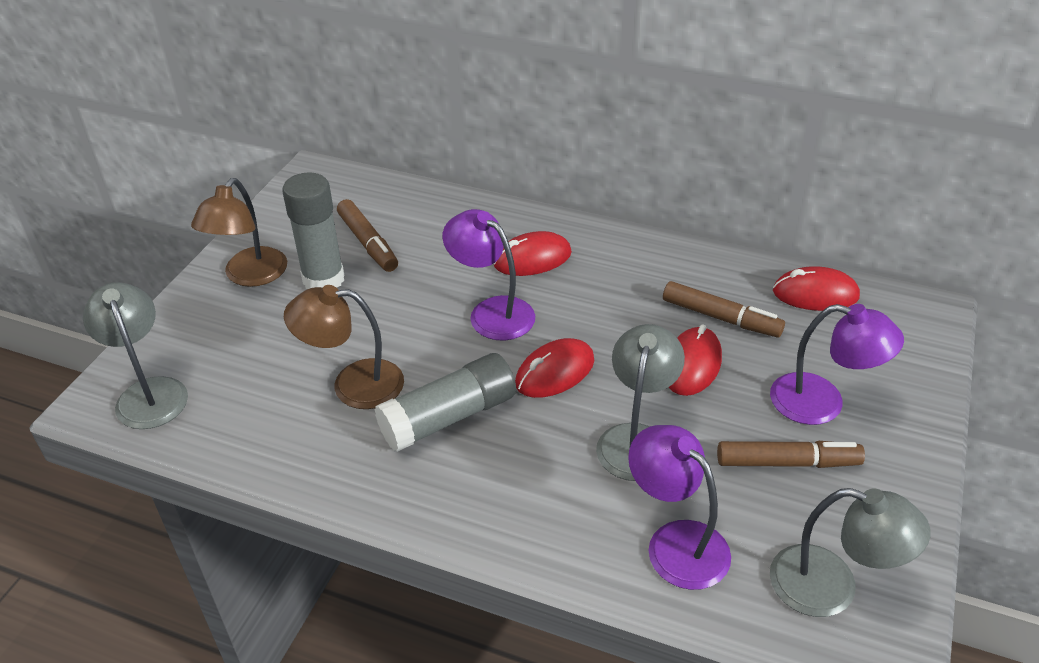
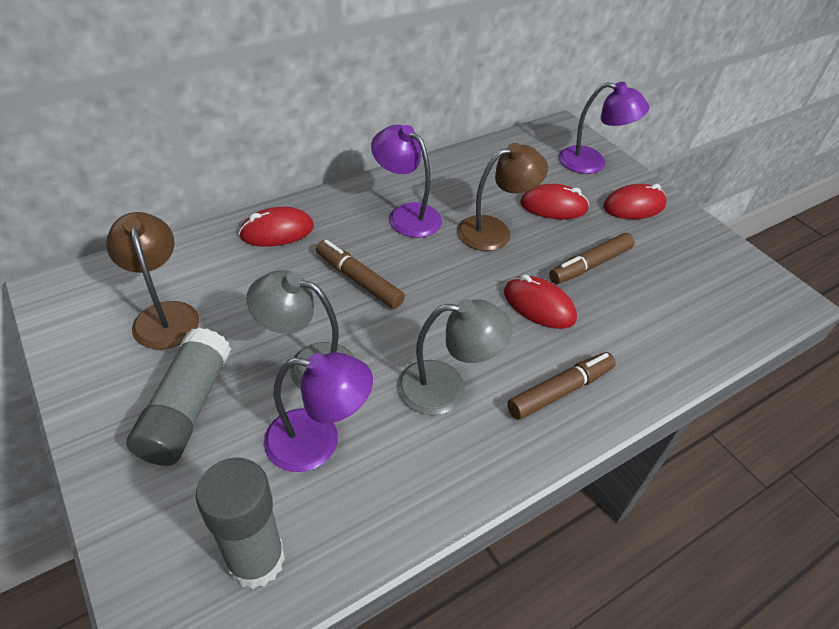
grey lamp: [83,282,188,429] [596,324,685,481] [770,488,931,617] = 3 -> [246,270,355,389] [397,299,513,415] = 2

